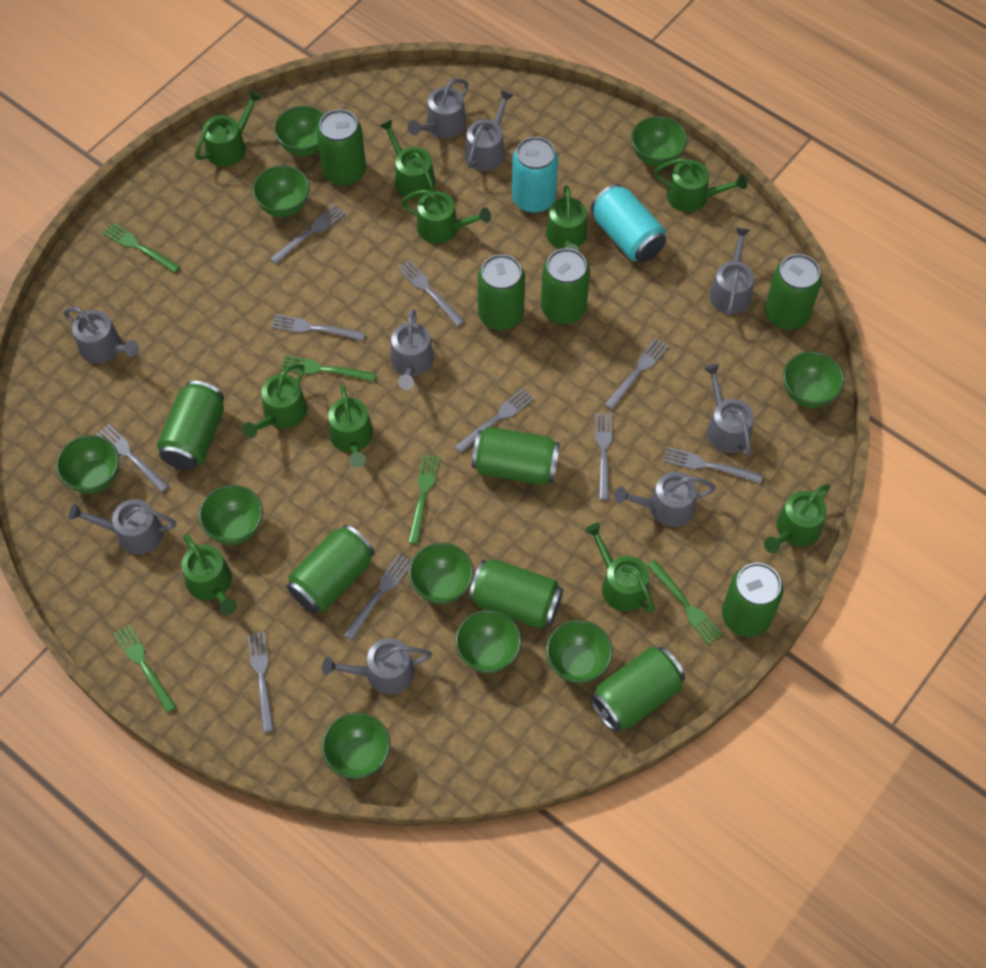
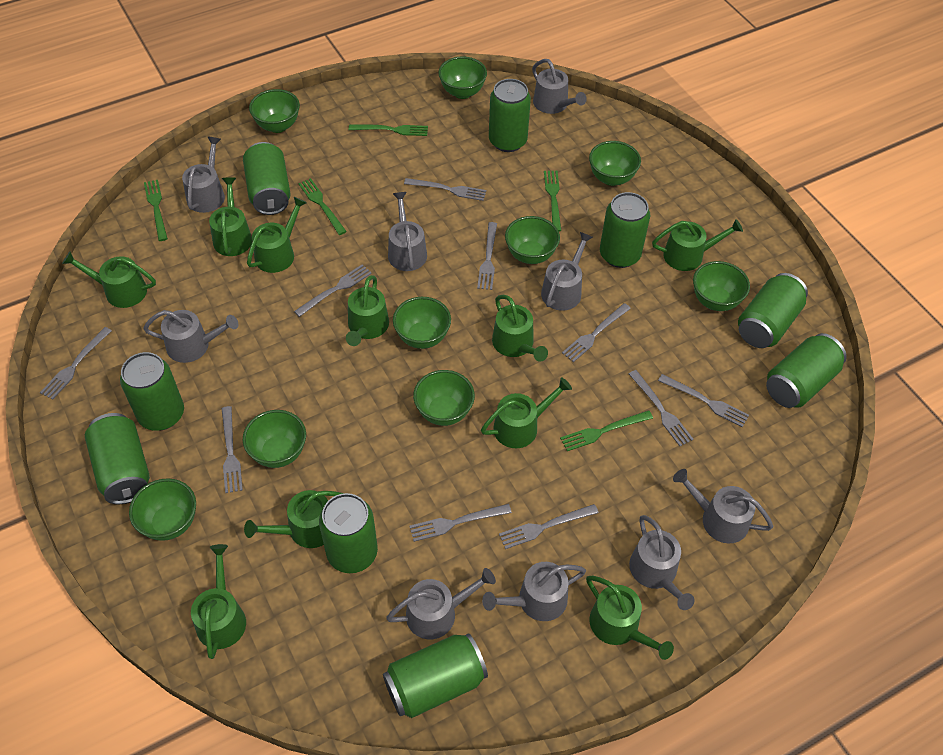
green bowl: [56,435,119,494] [199,485,263,545] [252,165,310,217] [274,106,324,156] [322,712,390,779] [409,543,474,604] [455,610,522,673] [546,620,613,684] [631,116,687,167] [783,352,844,408] = 10 -> [129,478,196,541] [243,410,306,468] [249,89,300,133] [393,297,451,349] [413,370,475,426] [438,56,487,99] [505,216,560,264] [589,141,641,186] [693,261,750,311] = 9
green can: [157,381,224,470] [286,525,375,613] [317,109,366,186] [469,560,563,629] [472,426,560,485] [478,254,525,330] [541,248,590,324] [590,647,685,732] [722,563,783,637] [765,254,822,330] = 10 -> [85,413,150,504] [120,352,184,431] [243,142,291,215] [319,493,378,573] [383,633,488,718] [489,79,531,152] [600,192,650,268] [738,273,808,348] [766,333,847,408] = 9
turquoise can: [512,137,558,213] [591,184,666,262] = 2 -> none = 0

